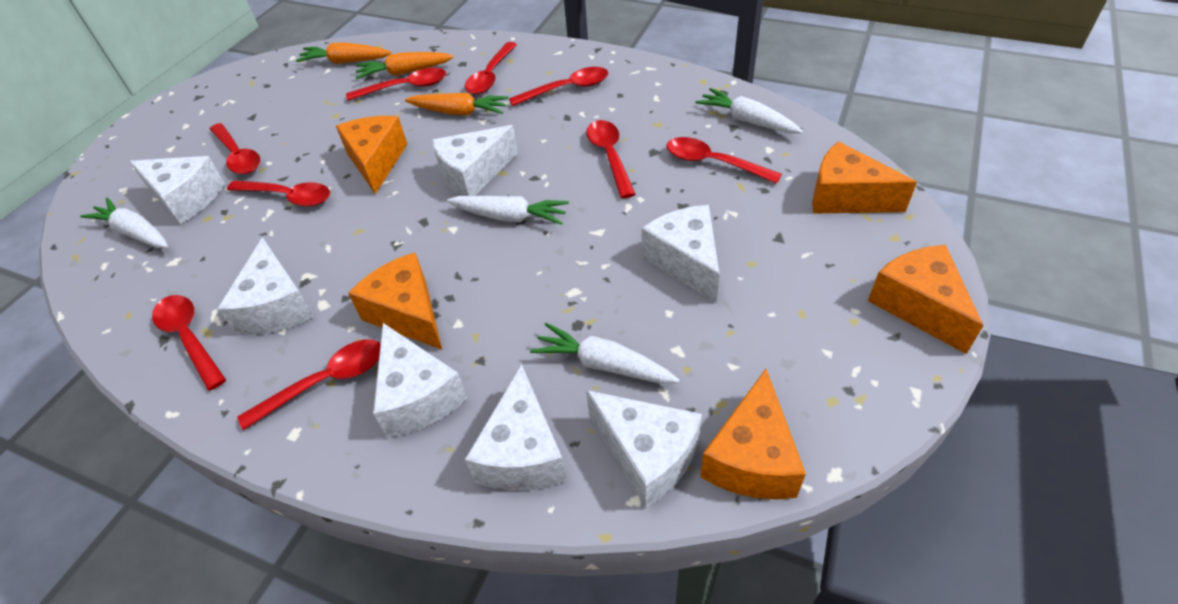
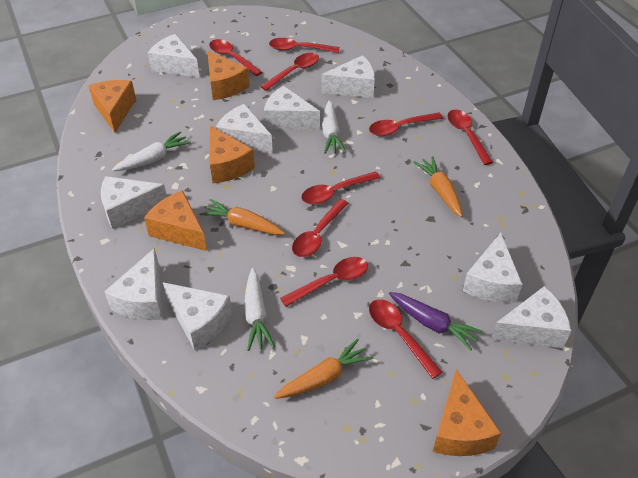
purple carrot: none = 0 -> [389,292,483,350] = 1
white carrot: [80,198,168,248] [447,196,569,225] [530,323,679,384] [696,88,803,134] = 4 -> [112,131,191,171] [244,268,275,351] [322,100,346,154] = 3
white cheese: [129,156,225,224] [217,237,314,335] [373,323,467,438] [432,125,518,196] [465,364,567,491] [586,390,702,508] [641,205,720,303] = 7 -> [101,176,167,229] [104,248,162,320] [148,34,200,78] [163,282,232,351] [216,104,273,154] [264,86,320,130] [321,55,375,98] [463,233,522,303] [491,286,571,348] = 9

